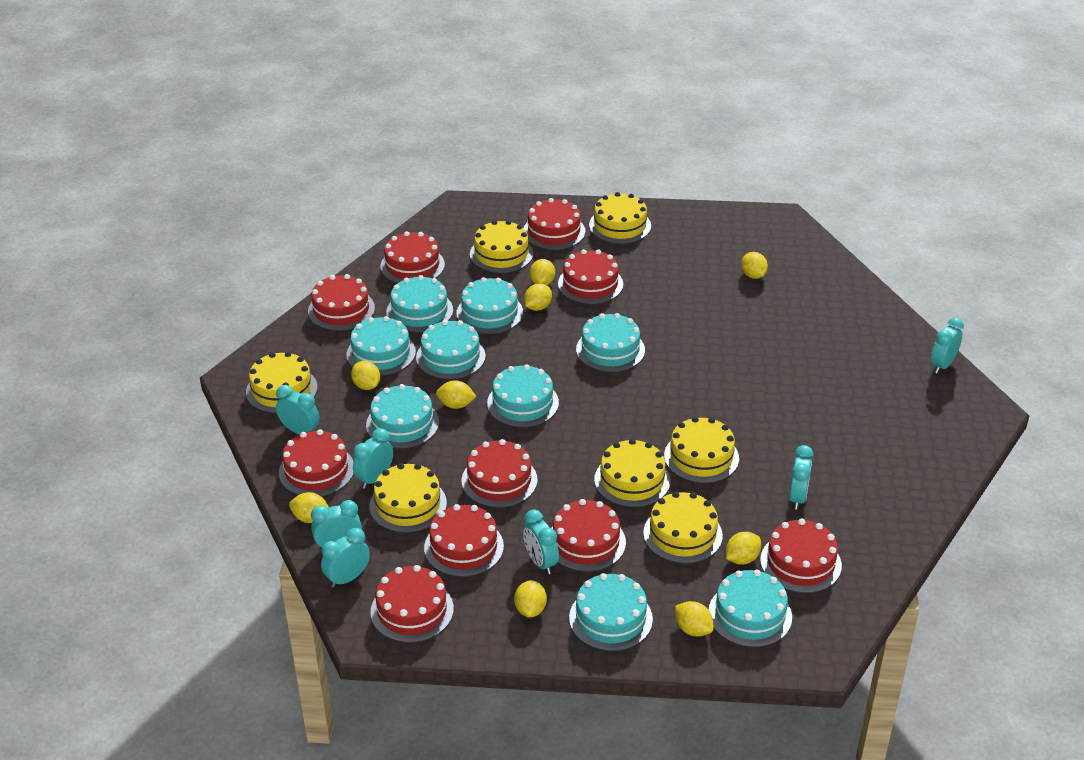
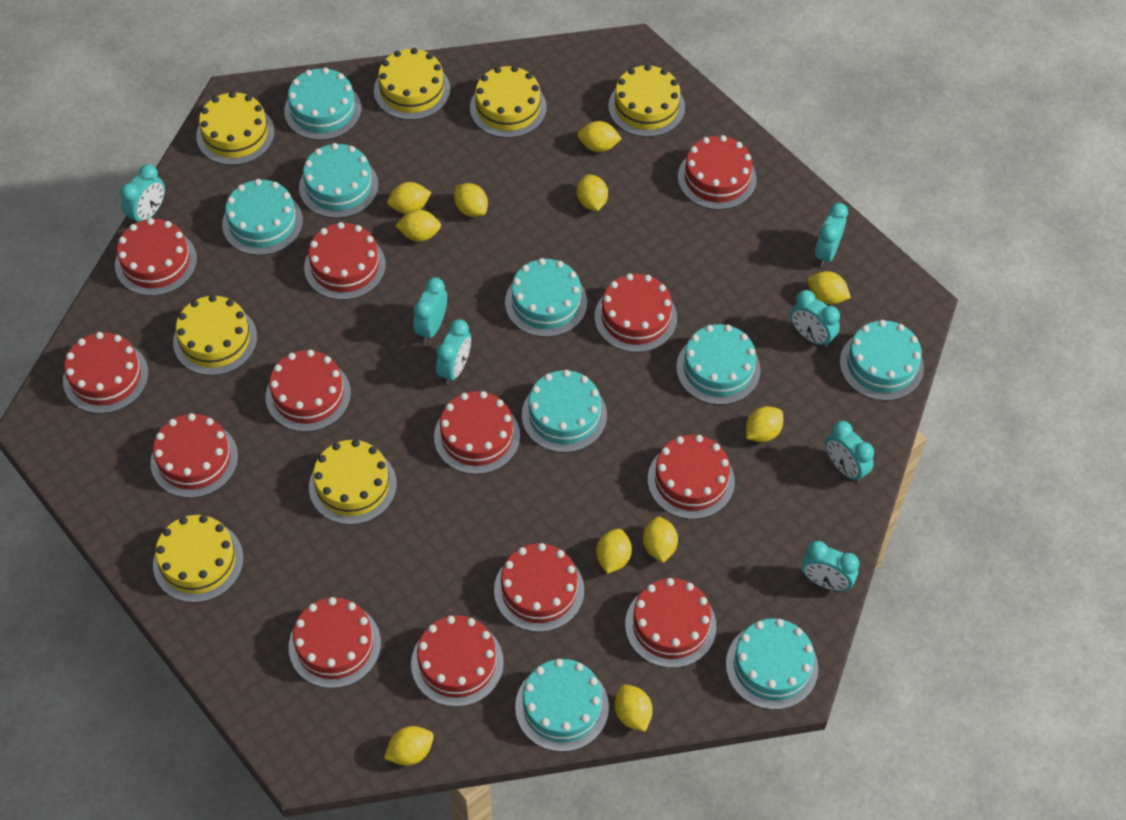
red cake: [279,429,354,496] [308,274,375,331] [370,565,454,643] [380,231,445,283] [424,504,504,577] [462,439,538,508] [524,198,585,250] [552,499,626,572] [558,249,623,304] [760,519,842,593] = 10 -> [63,332,149,414] [115,218,197,296] [150,413,238,498] [266,350,351,432] [289,597,381,688] [304,222,386,300] [411,615,504,707] [434,391,520,474] [494,543,584,632] [595,273,677,352] [625,578,716,668] [648,435,735,519] [678,135,757,210] = 13
yellow lemon: [289,492,329,523] [351,361,380,390] [436,380,477,409] [514,580,547,618] [524,283,552,311] [530,259,555,285] [675,601,714,637] [726,532,761,565] [741,252,768,279] = 9 -> [384,726,434,766] [387,182,432,214] [395,210,441,242] [454,183,488,217] [577,121,622,152] [577,174,608,211] [596,529,632,574] [615,684,653,732] [643,517,678,563] [746,406,783,442] [808,271,851,305] = 11

